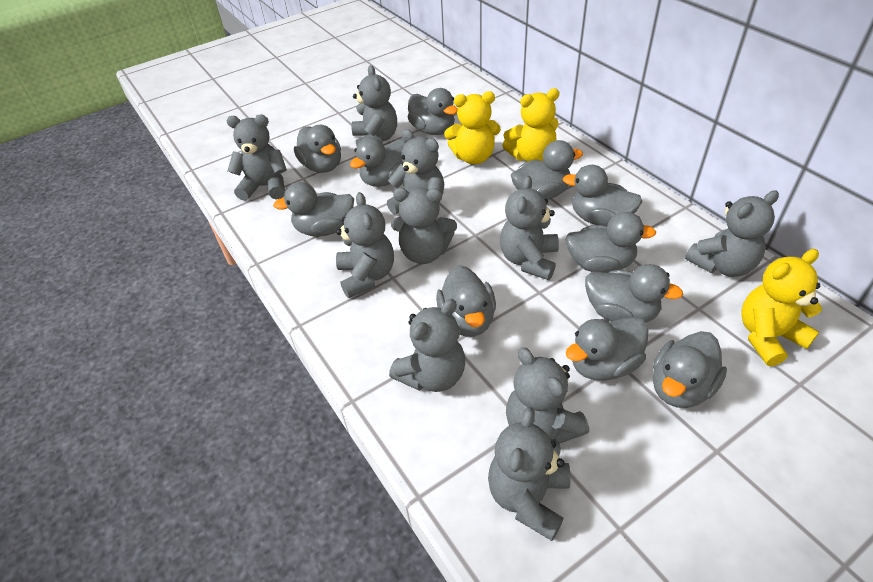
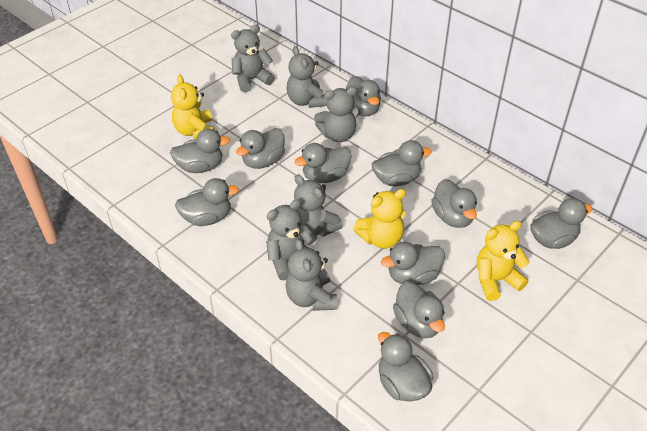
grey teddy bear: [227,114,287,201] [336,192,394,298] [351,65,397,146] [387,129,444,214] [389,299,465,392] [391,187,457,264] [488,407,571,541] [500,176,559,280] [506,347,589,443] [685,190,779,277] = 10 -> [231,25,275,92] [266,199,317,281] [285,239,337,311] [287,46,327,108] [294,174,343,237] [314,87,360,142] = 6

